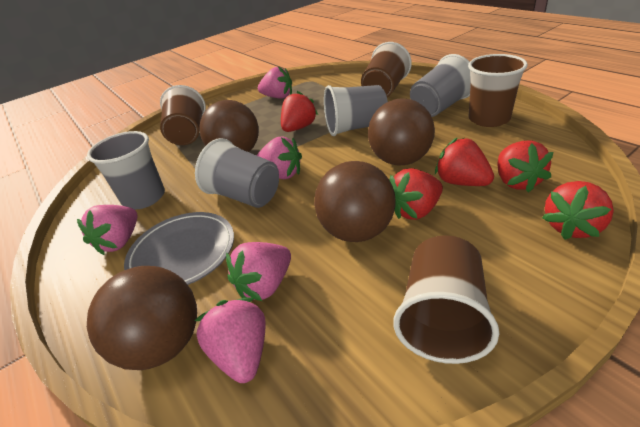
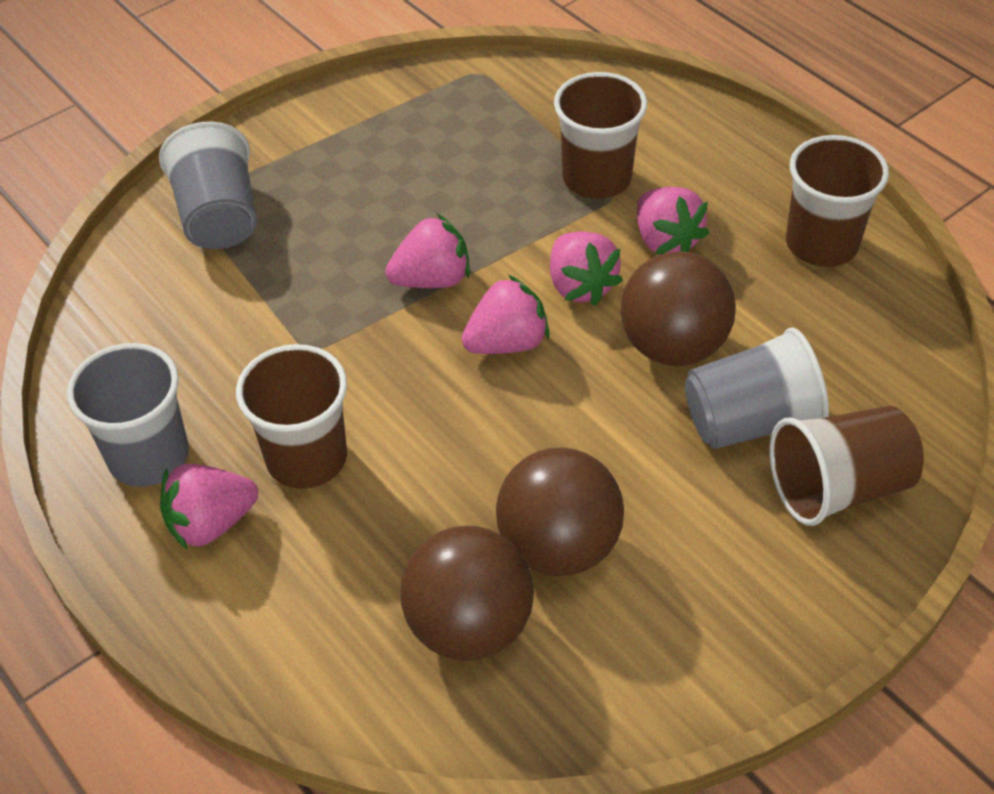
brown ball: [87,266,197,370] [199,100,259,152] [314,161,396,242] [368,99,435,165] = 4 -> [401,526,534,661] [496,448,624,576] [620,251,736,366] = 3
grey cup: [87,131,165,209] [195,138,279,208] [324,85,388,136] [410,54,471,117] = 4 -> [67,343,189,487] [159,122,257,249] [685,328,829,449] = 3
grey plate: [124,212,234,285] = 1 -> none = 0
red strawberry: [281,91,318,132] [390,168,443,220] [435,137,494,186] [497,141,554,193] [542,181,614,240] = 5 -> none = 0

